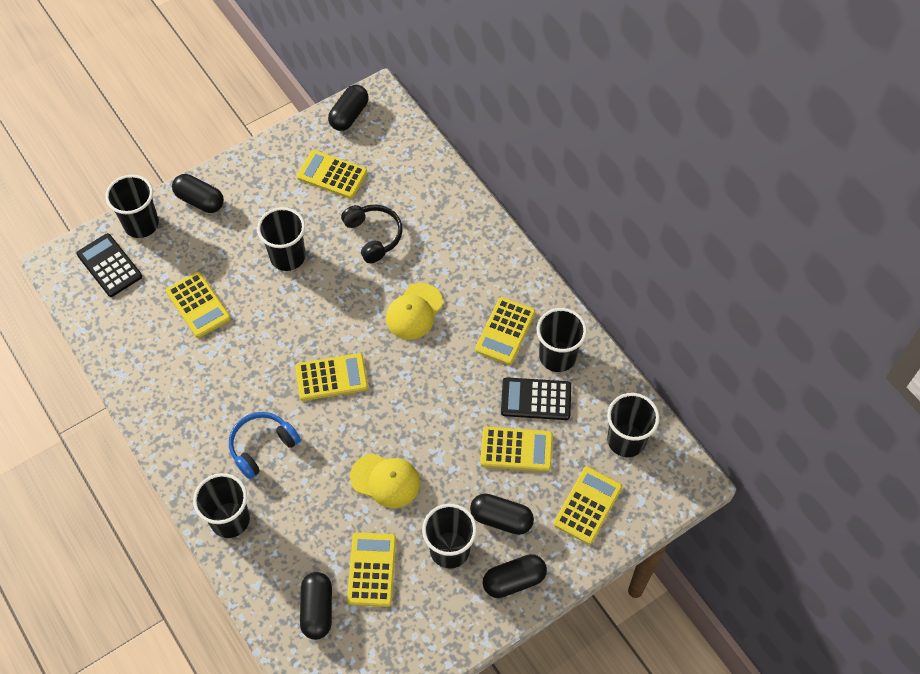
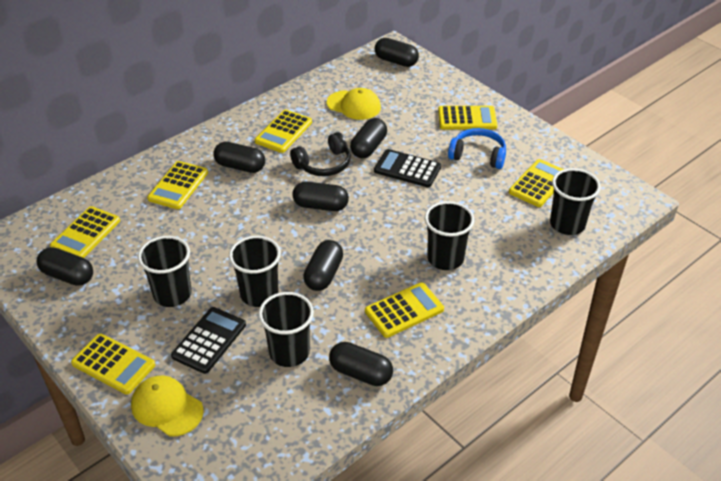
black capsule: [172,174,224,213] [300,572,332,640] [328,85,369,131] [470,493,534,535] [483,554,547,598] = 5 -> [37,247,93,286] [214,142,265,173] [292,182,349,211] [303,240,343,291] [329,342,393,386] [350,118,387,158] [375,38,419,67] = 7
black cup: [105,175,159,238] [193,473,250,538] [257,207,306,271] [422,504,477,568] [537,308,587,372] [607,393,660,457] = 6 -> [138,236,192,307] [229,236,281,307] [258,292,314,367] [425,201,474,270] [550,168,601,235] = 5

